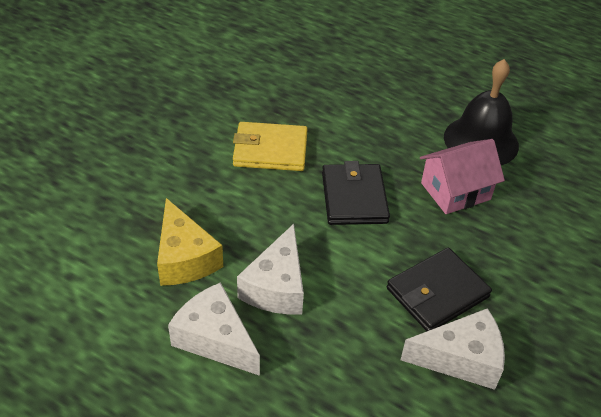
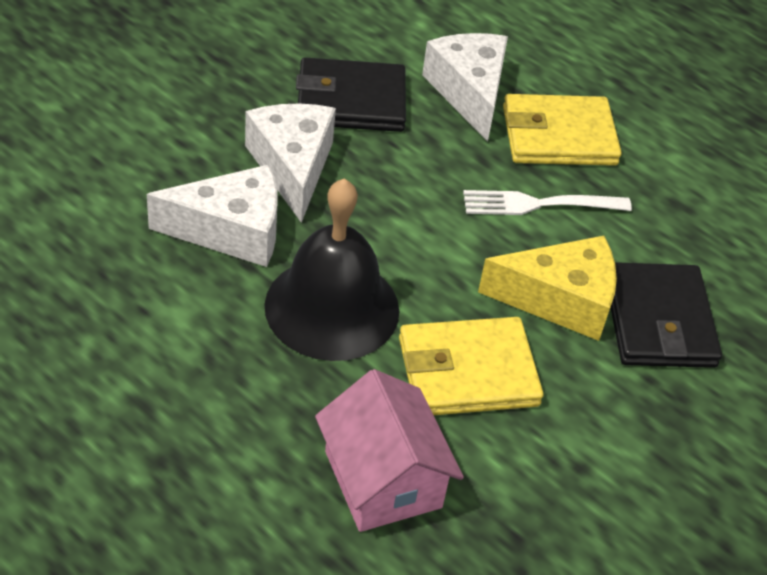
white fork: none = 0 -> [463,190,632,215] = 1
yellow wallet: [233,122,307,171] = 1 -> [399,317,544,415] [503,94,622,166] = 2

